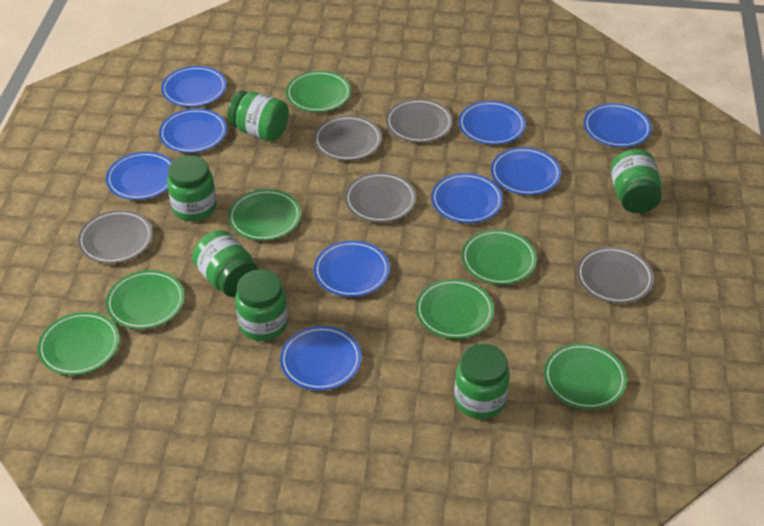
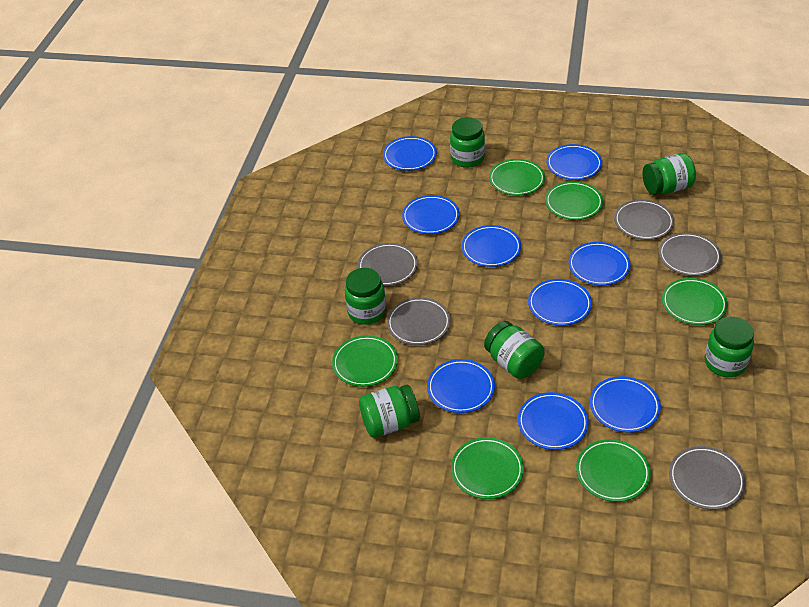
green plate: [38,312,120,375] [106,270,185,329] [228,189,301,241] [286,71,351,112] [416,279,494,339] [462,230,537,285] [544,343,627,410] = 7 -> [332,335,398,387] [451,437,524,499] [489,159,545,195] [545,181,603,220] [576,439,651,502] [662,278,728,325] = 6

